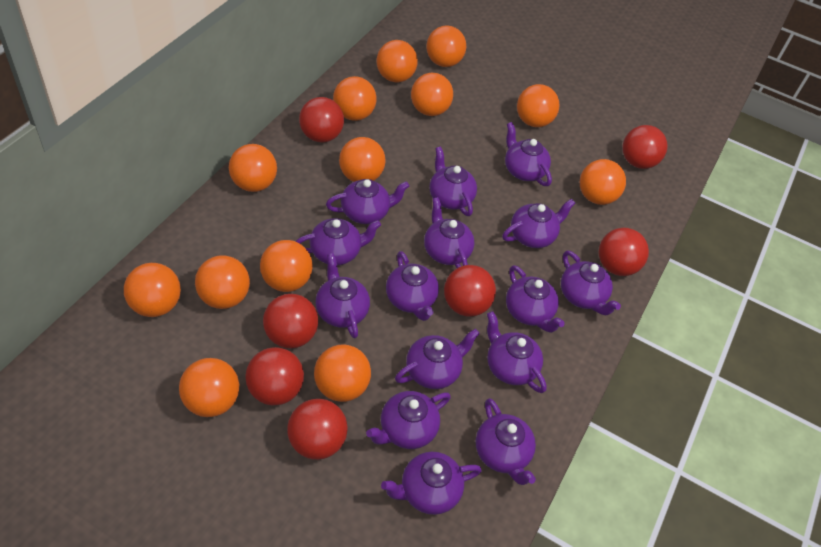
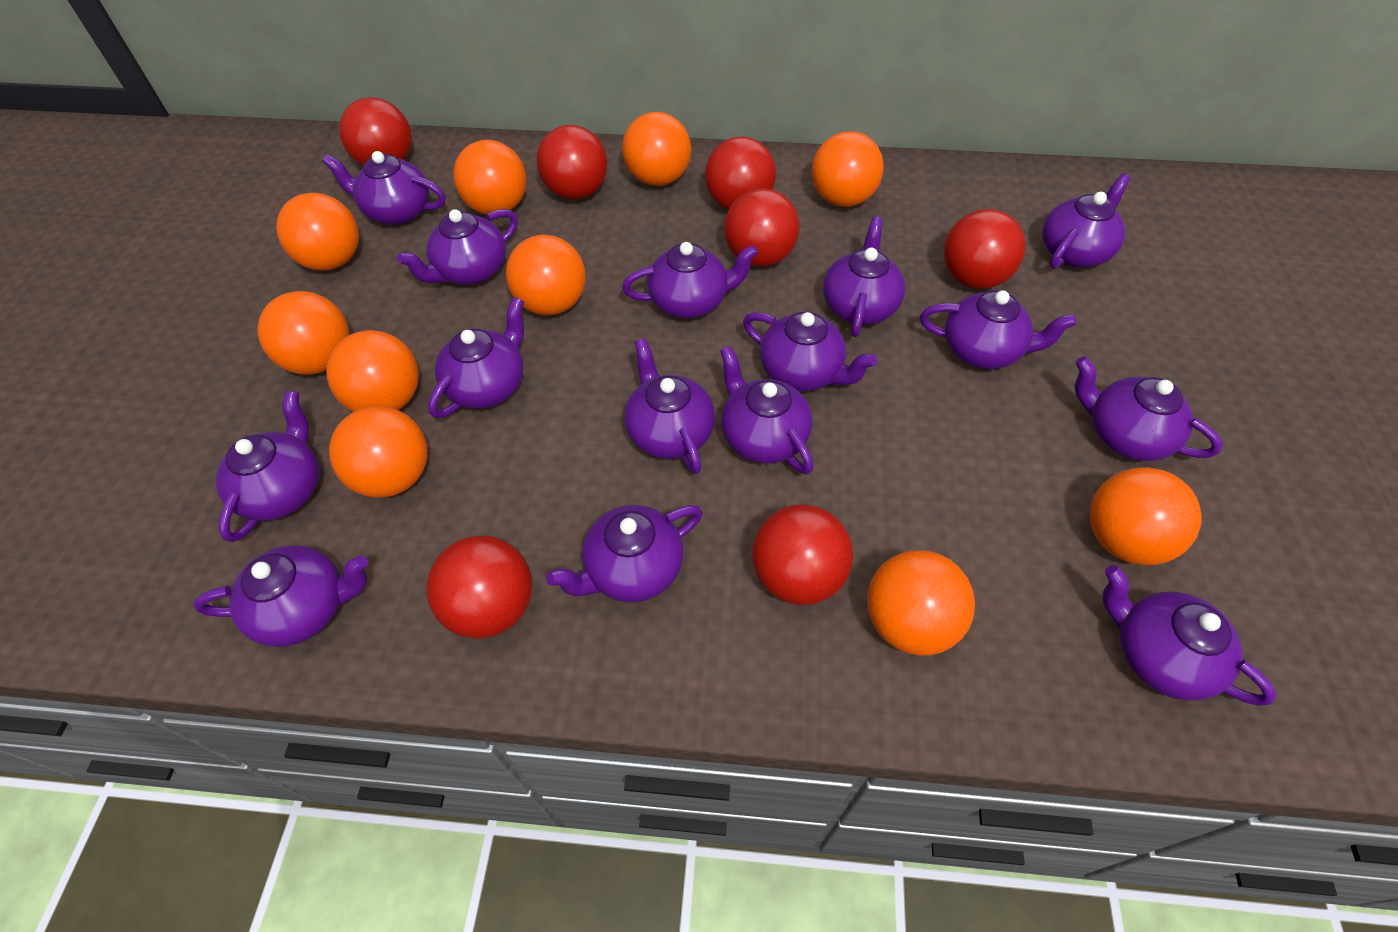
orange ball: [124,263,181,317] [179,358,239,417] [195,255,250,309] [229,144,277,192] [260,240,313,292] [314,344,371,402] [333,76,376,121] [339,137,386,182] [377,40,418,82] [411,73,453,116] [426,25,466,67] [517,84,560,127] [580,159,626,205] = 13 -> [257,291,349,375] [276,193,359,271] [326,330,419,412] [329,406,427,498] [453,140,527,214] [506,235,586,315] [622,112,691,186] [812,131,884,207] [867,550,975,656] [1090,467,1202,565] = 10

